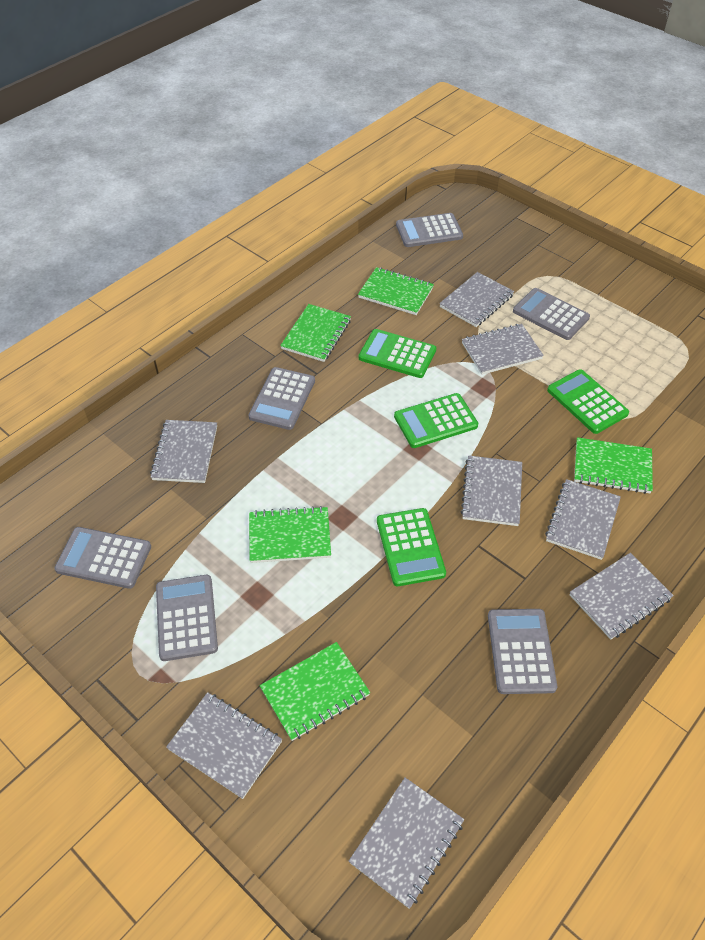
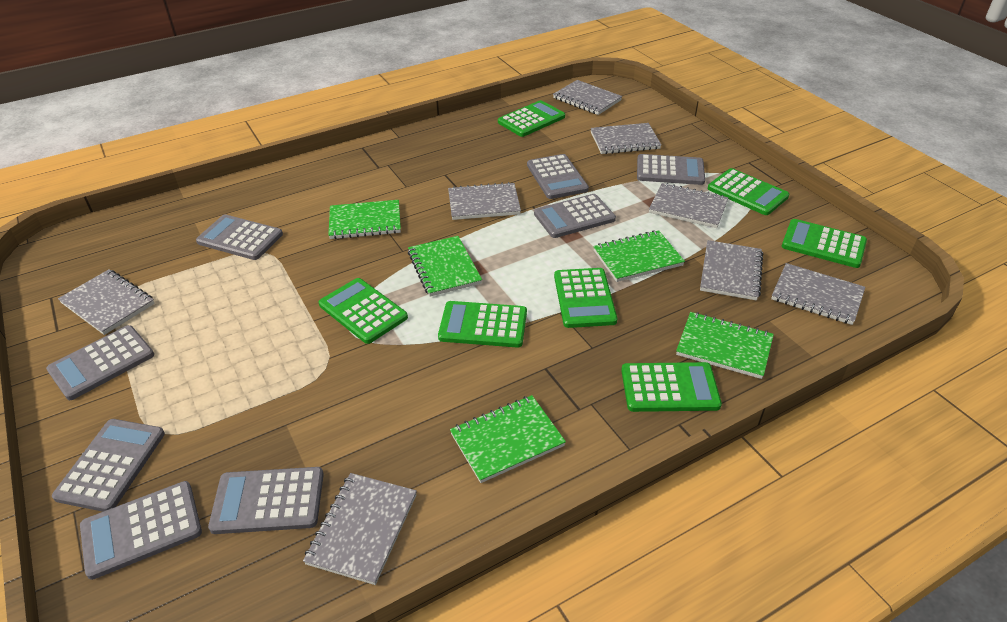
green calculator: [359,329,436,378] [377,508,446,586] [394,393,478,448] [547,369,629,434] = 4 -> [319,278,408,344] [438,301,527,348] [498,100,565,137] [554,268,617,328] [621,362,722,412] [708,168,789,215] [782,219,867,268] = 7
grey calculator: [54,527,151,589] [156,575,218,661] [248,367,315,430] [396,213,463,247] [488,609,557,694] [513,288,590,340] = 6 -> [46,325,154,400] [52,419,165,512] [80,481,202,580] [196,214,283,260] [208,467,324,534] [527,154,589,199] [534,194,616,238] [637,154,705,185] = 8

